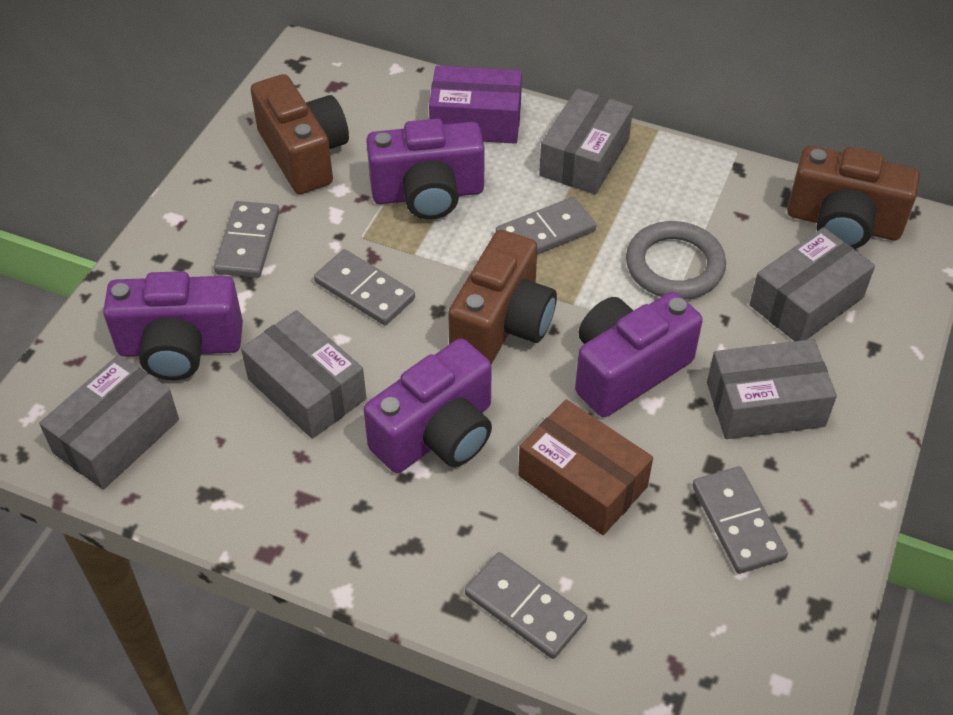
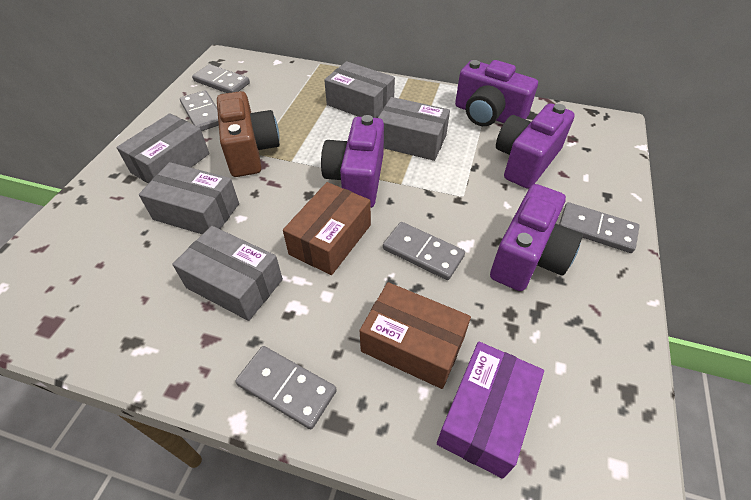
brown box: [518,399,653,535] = 1 -> [283,182,371,275] [360,282,471,389] = 2
brown camera: [251,74,349,194] [448,230,557,364] [787,146,920,249] = 3 -> [217,91,280,177] = 1
grey ring: [626,221,726,300] = 1 -> none = 0

